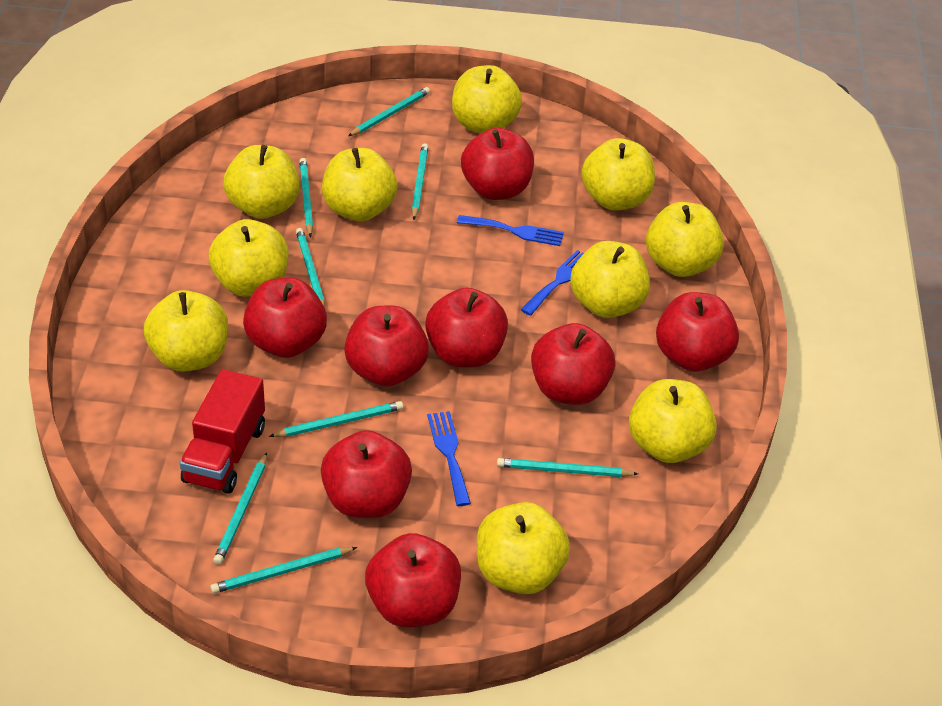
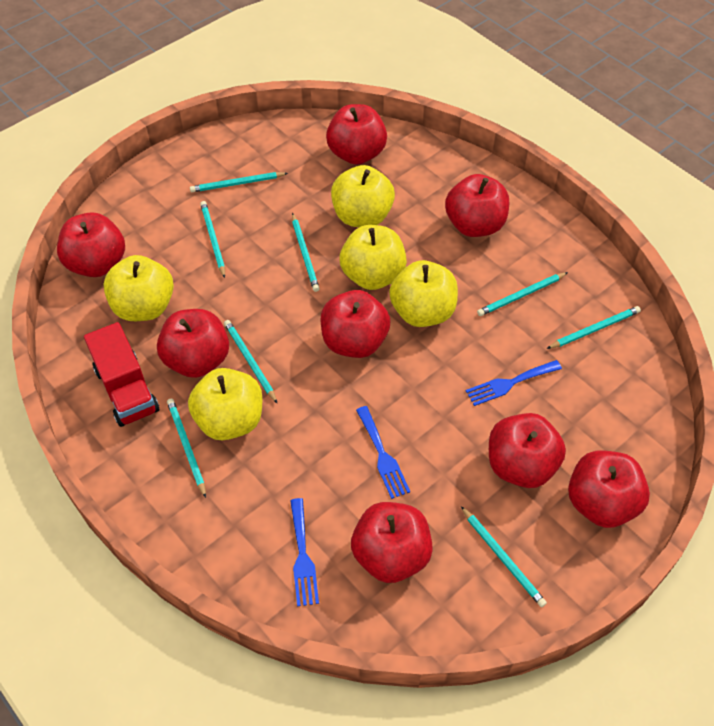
yellow apple: [144,290,228,372] [209,219,289,297] [223,145,299,219] [322,148,397,221] [452,65,522,134] [477,502,570,594] [570,241,650,318] [581,138,655,210] [629,379,717,463] [646,202,724,277] = 10 -> [103,255,174,321] [188,368,262,441] [331,165,395,227] [340,225,407,290] [389,260,458,327] = 5

